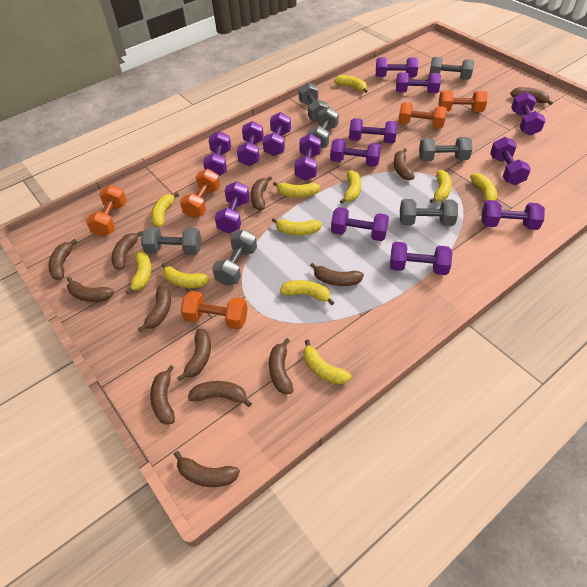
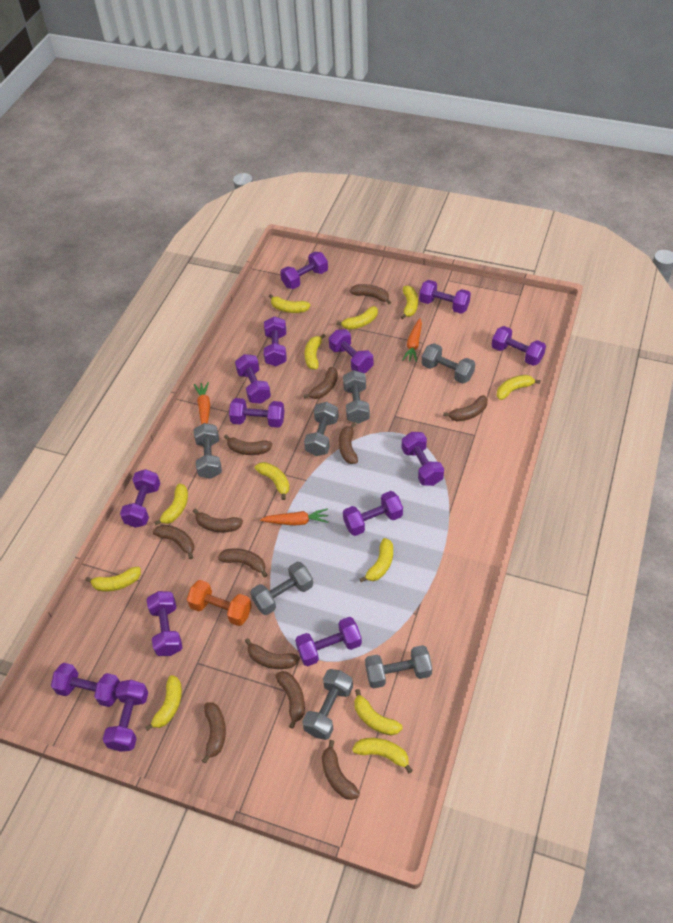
brown banana: [48,239,77,280] [67,277,114,302] [112,231,142,270] [138,286,171,332] [150,365,175,425] [174,451,240,487] [177,329,211,381] [188,381,252,407] [251,176,272,210] [269,338,293,394] [310,263,364,286] [394,149,415,180] [510,87,553,105] = 13 -> [153,525,194,559] [193,509,243,532] [202,702,226,763] [218,548,267,577] [224,435,272,455] [245,638,299,669] [276,671,305,729] [304,367,338,399] [322,740,360,800] [339,422,358,464] [350,284,391,304] [443,395,488,421] = 12
orange carrot: none = 0 -> [194,382,210,425] [260,508,329,526] [402,318,422,362] = 3
orange dumbbell: [86,185,127,237] [180,169,221,218] [180,291,248,329] [398,102,447,128] [439,90,487,112] = 5 -> [187,580,252,626] = 1
yellow banana: [126,252,152,295] [151,193,179,227] [162,263,210,288] [272,218,322,235] [273,182,320,197] [280,280,335,305] [303,340,351,384] [334,75,368,93] [340,170,361,204] [430,170,452,203] [470,173,497,201] = 11 -> [85,567,141,591] [145,675,182,731] [154,484,188,525] [255,462,290,500] [269,294,311,313] [305,334,325,370] [336,306,378,330] [352,738,413,773] [354,689,403,736] [359,538,393,582] [401,286,418,319] [497,375,540,400] = 12

